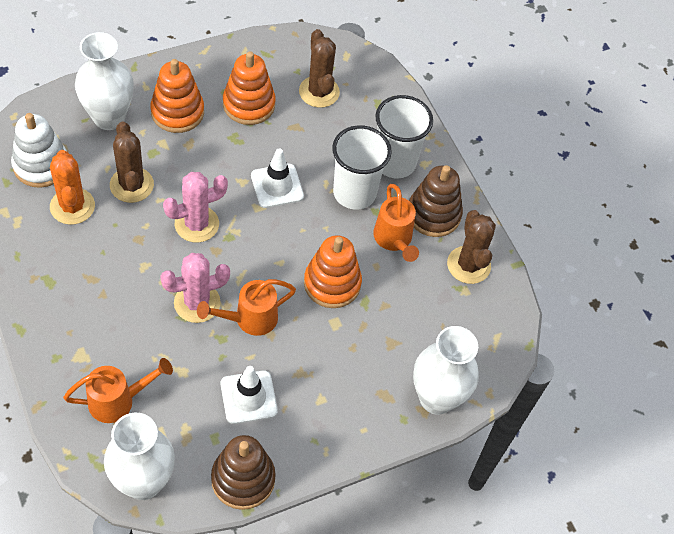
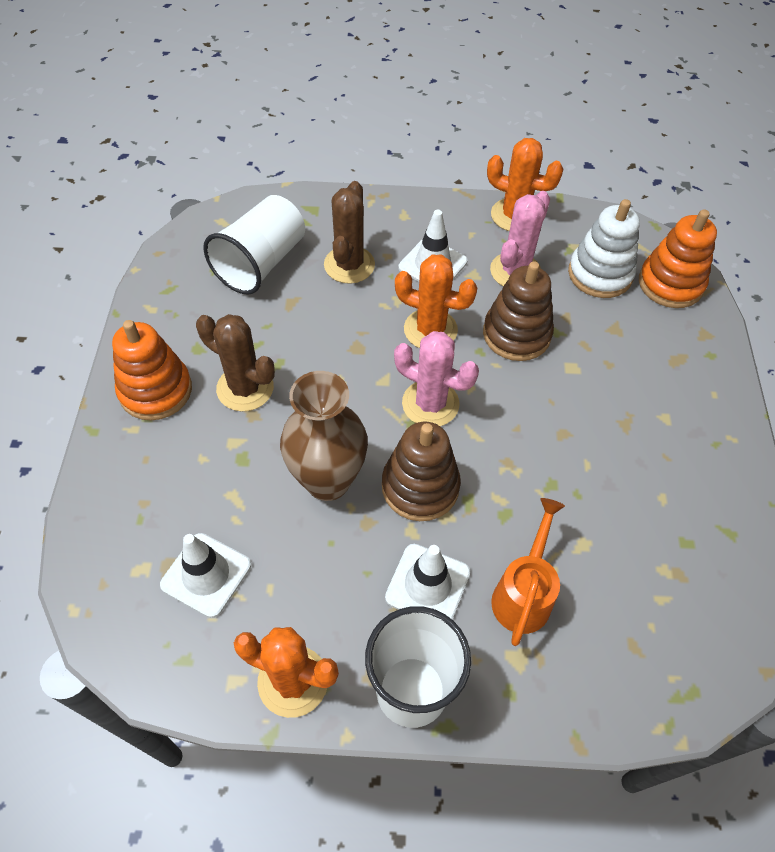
brown cactus: [110,121,154,203] [299,29,340,108] [447,210,496,284] = 3 -> [196,314,275,411] [324,181,375,284] = 2
brown vase: none = 0 -> [280,371,368,501] = 1
orange cactus: [50,150,95,225] = 1 -> [234,627,339,718] [395,255,477,348] [487,138,564,231] = 3
orange stacking toy: [150,59,204,133] [223,51,275,125] [304,235,362,308] = 3 -> [112,320,192,420] [639,209,717,308] = 2
orange watering can: [63,358,173,423] [197,279,296,336] [373,184,419,262] = 3 -> [491,498,565,646] = 1
white traffic cone: [221,366,278,424] [251,148,304,208] = 2 -> [160,533,251,618] [385,544,470,620] [399,210,468,282] = 3
white vase: [75,32,134,130] [104,413,175,500] [413,326,479,415] = 3 -> none = 0

